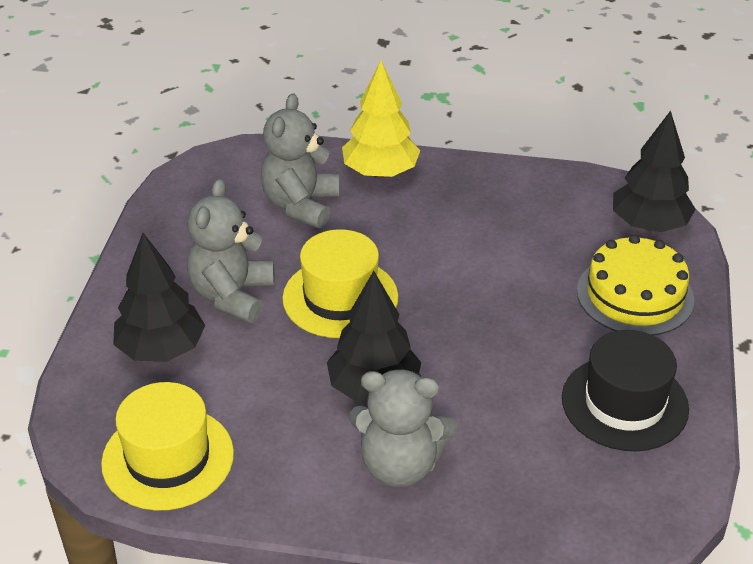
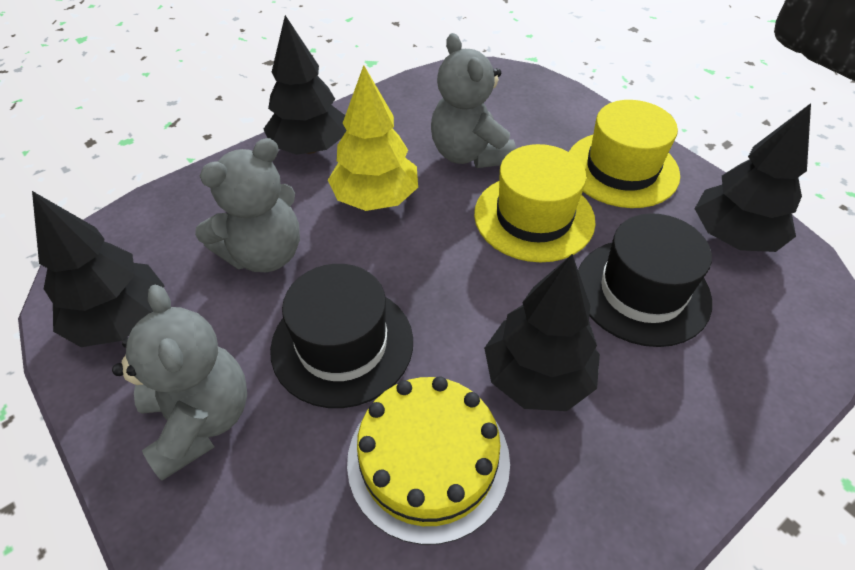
black hat: [562,330,689,451] = 1 -> [270,264,413,408] [578,213,712,347] = 2
black tree: [113,233,205,362] [327,271,421,402] [613,110,696,232] = 3 -> [32,191,165,347] [264,15,347,155] [484,254,600,411] [695,103,811,252] = 4

